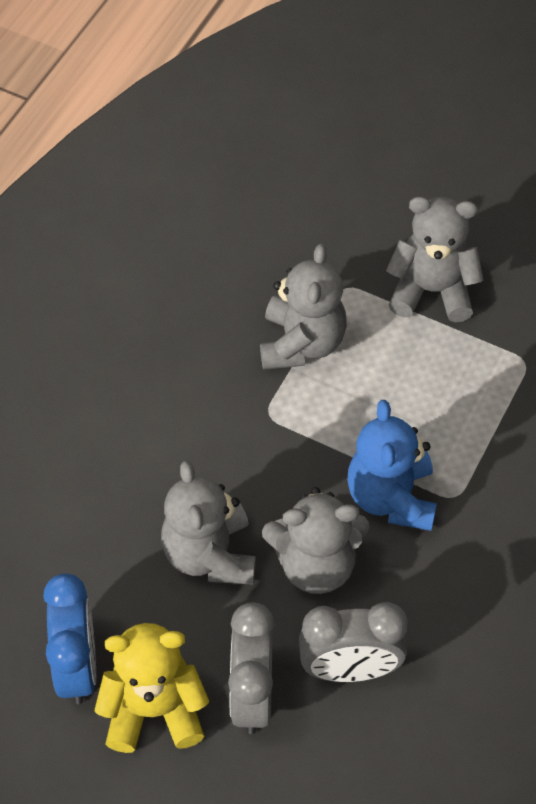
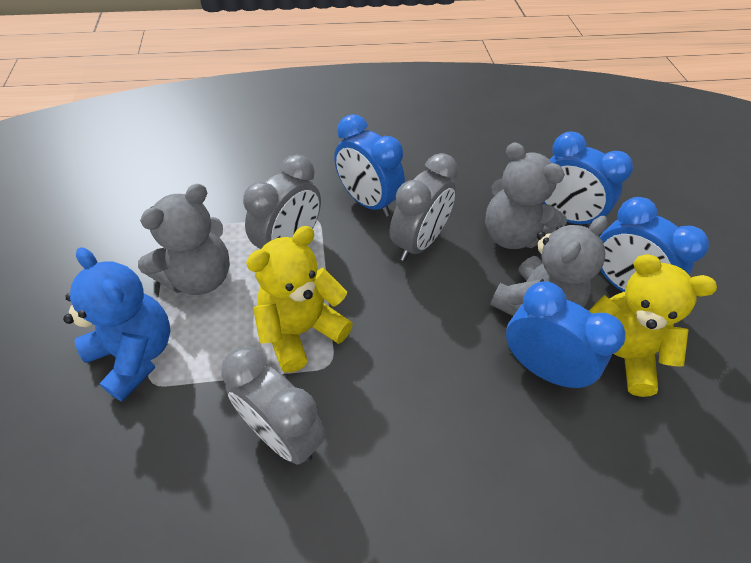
blue clock: [43,573,96,704] = 1 -> [334,114,405,217] [506,281,626,389] [543,131,633,228] [600,197,709,292] = 4
grey clock: [228,602,275,734] [299,602,408,682] = 2 -> [221,346,326,465] [243,154,321,249] [390,153,458,261] = 3
grey teddy bear: [161,460,256,585] [260,244,347,370] [262,487,369,594] [386,196,484,322] = 4 -> [138,184,230,295] [485,142,567,249] [490,216,608,316] = 3
yellow teddy bear: [94,623,209,753] = 1 -> [246,226,353,373] [589,254,717,397] = 2

